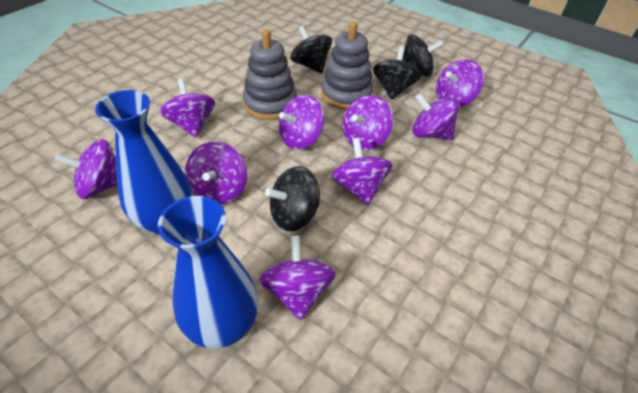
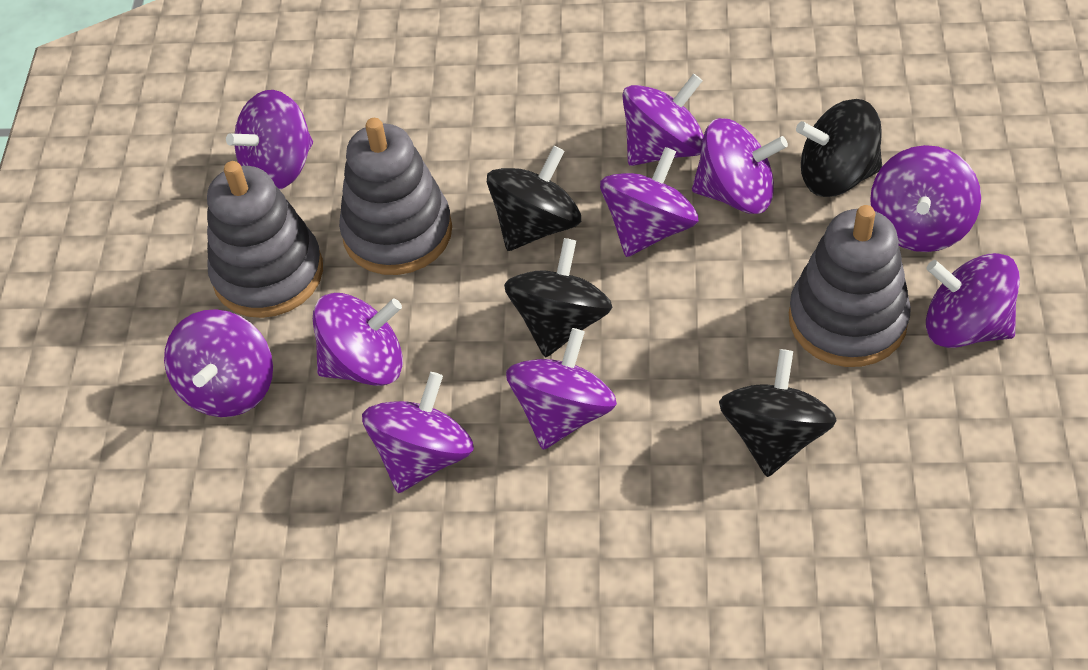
blue vase: [95,90,192,235] [158,196,258,348] = 2 -> none = 0
grey stacking toy: [243,29,297,120] [321,21,374,110] = 2 -> [207,161,323,318] [339,118,452,275] [789,205,911,367] = 3
purple spinning top: [54,139,117,199] [160,79,215,137] [185,142,248,205] [259,235,336,320] [279,95,324,150] [331,138,393,205] [342,95,393,150] [412,94,459,140] [436,59,484,107] = 9 -> [164,309,273,417] [226,90,313,190] [313,293,403,386] [362,372,474,493] [506,328,617,450] [600,147,698,257] [622,74,704,166] [692,118,788,214] [870,145,981,252] [926,253,1020,348] = 10

